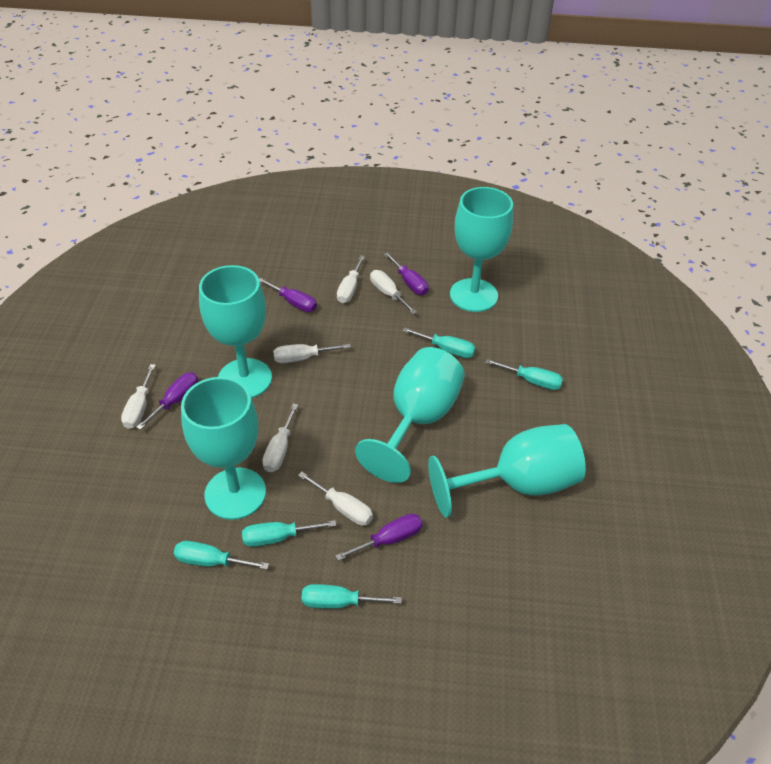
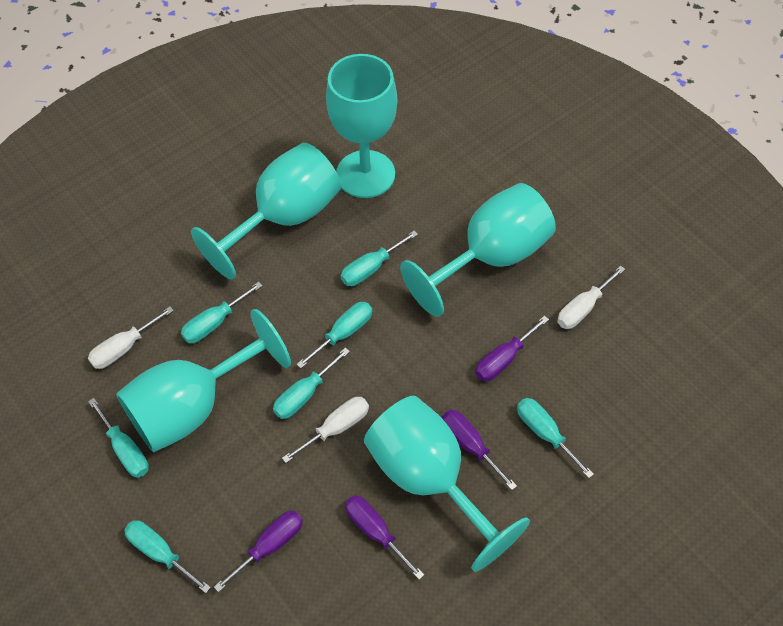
turquoise screwdriver: [174,541,269,570] [242,520,336,547] [302,584,402,609] [403,328,476,358] [485,359,563,390] = 5 -> [88,398,149,478] [124,520,211,593] [181,282,262,343] [273,347,350,419] [296,302,372,368] [341,231,418,286] [517,398,594,478] = 7
white screwdriver: [121,364,156,429] [262,403,298,472] [273,344,351,363] [298,472,373,526] [337,255,365,303] [370,270,417,314] = 6 -> [88,306,174,369] [282,397,369,463] [557,265,625,329] = 3

